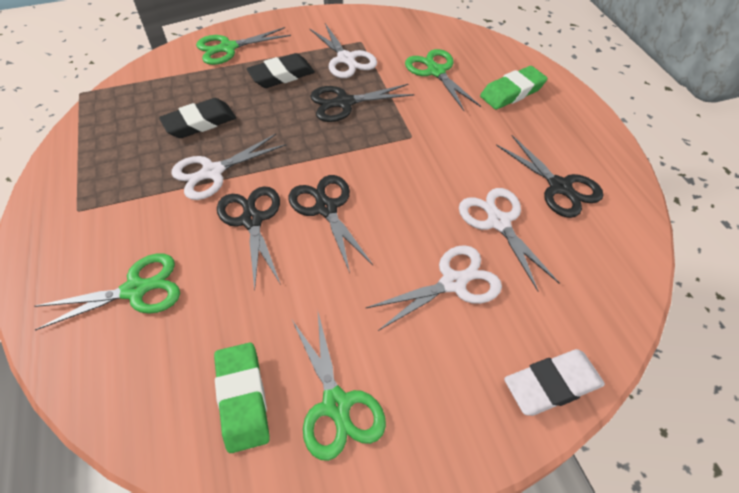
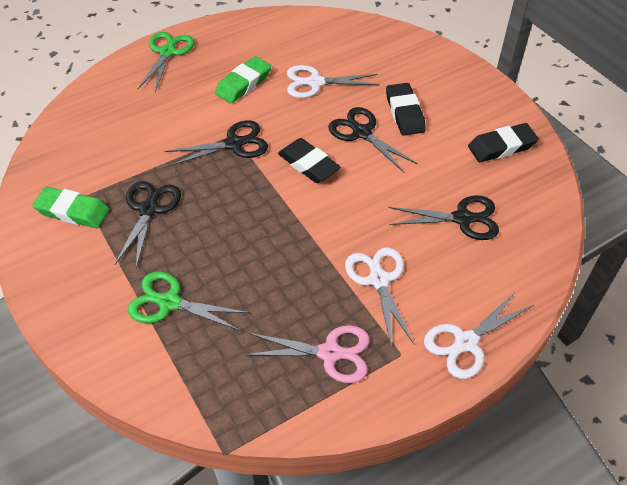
black eraser: [159,98,236,138] [247,53,315,88] = 2 -> [278,138,341,183] [386,83,426,136] [468,123,538,162] = 3
green scissors: [34,253,180,331] [196,27,291,65] [292,313,386,461] [405,49,481,111] = 4 -> [128,271,250,331] [138,32,194,92] = 2
pink scissors: none = 0 -> [244,325,370,383] = 1
white eraser: [504,349,605,416] = 1 -> none = 0
white scissors: [171,134,286,200] [309,24,377,78] [365,245,502,331] [459,188,560,291] = 4 -> [287,65,380,98] [345,247,414,348] [424,291,533,379] = 3

